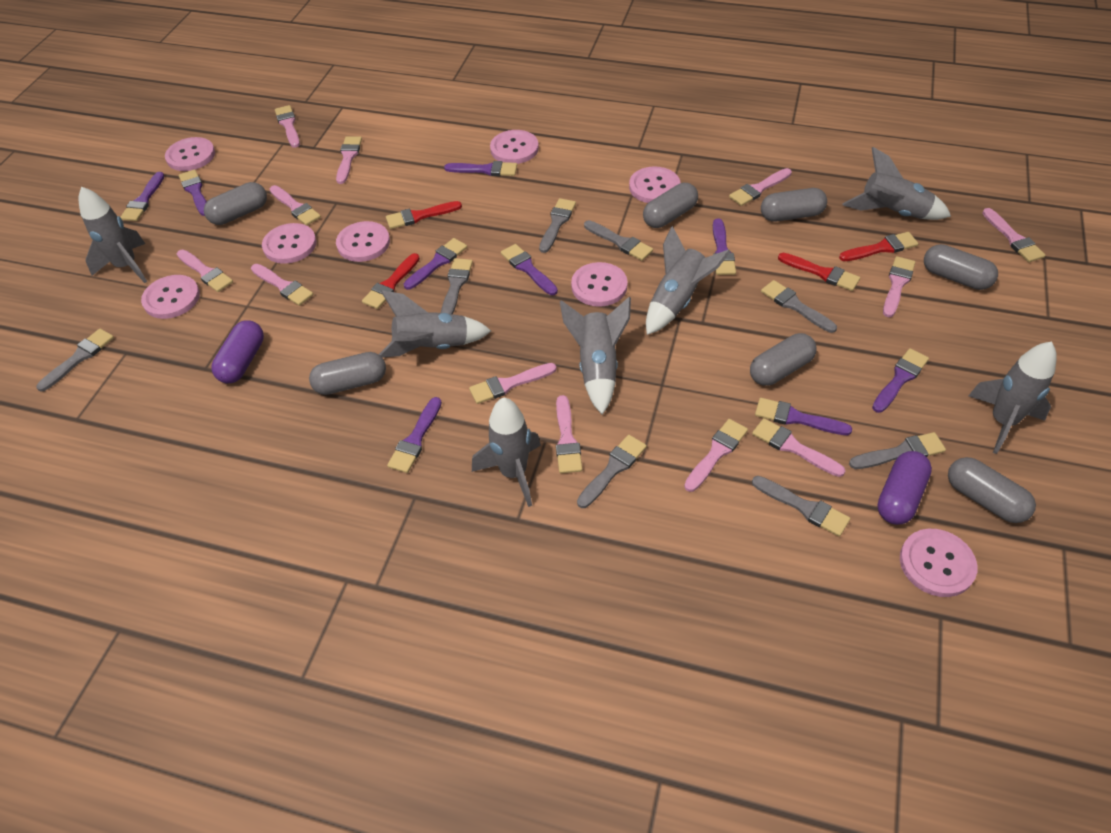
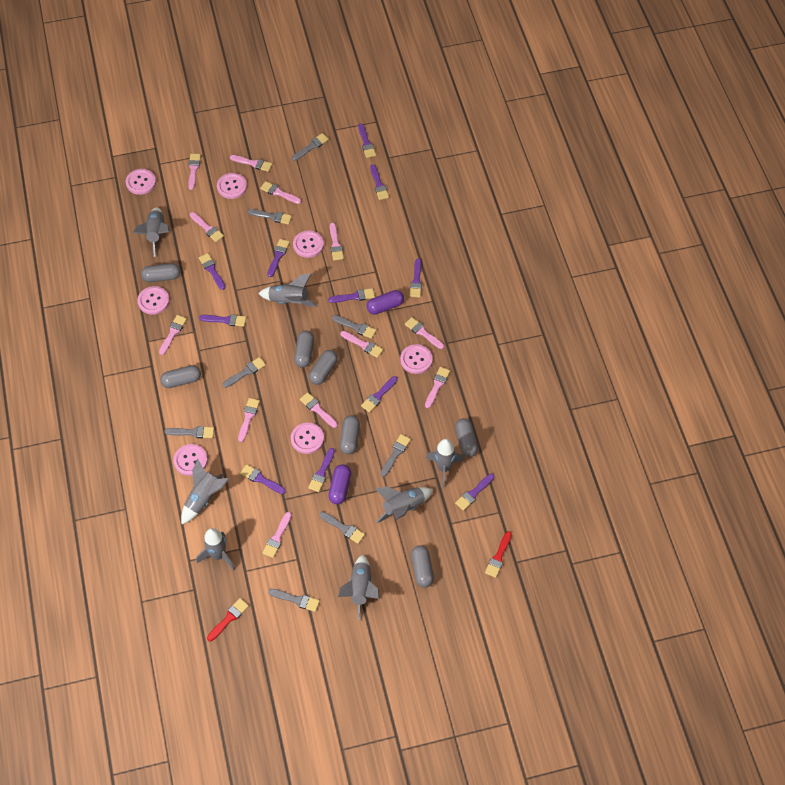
pink button: [141,275,200,319] [165,137,215,171] [262,223,316,264] [336,221,390,262] [490,130,539,164] [571,262,628,307] [629,166,681,203] [900,529,977,597] = 8 -> [126,169,156,195] [137,286,169,315] [173,444,208,476] [217,173,247,199] [291,423,324,454] [293,230,324,258] [400,344,433,374] = 7
purple brush: [120,172,164,221] [179,169,207,216] [387,397,442,473] [404,238,467,290] [444,161,517,176] [501,244,558,295] [713,218,736,275] [755,398,852,435] [872,348,929,413] = 9 -> [199,253,225,290] [199,314,246,327] [240,464,286,494] [267,239,290,277] [308,448,335,492] [328,288,375,303] [358,124,376,158] [361,376,398,413] [370,165,389,200] [409,258,422,298] [455,473,494,511] = 11
red brush: [362,253,420,309] [386,201,462,229] [778,253,860,291] [839,232,918,261] = 4 -> [207,598,249,641] [485,531,512,578] = 2

